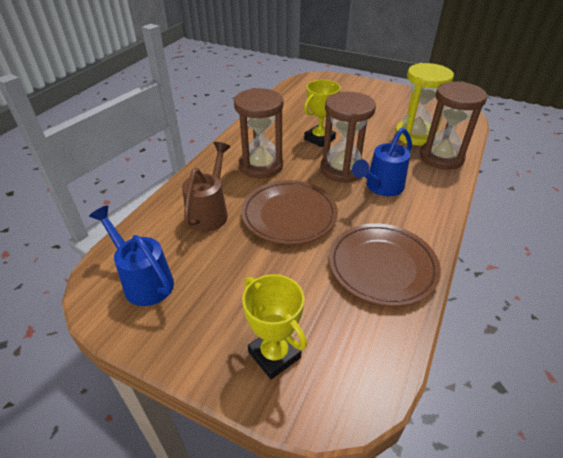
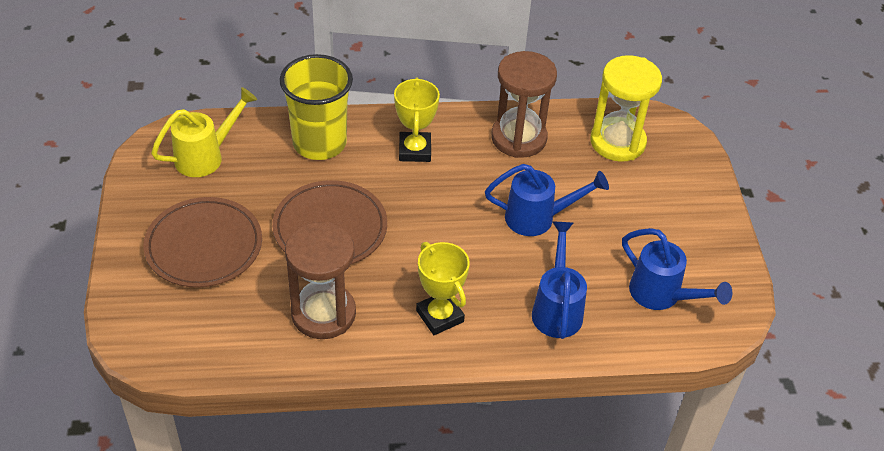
blue watering can: [89,205,174,306] [352,128,412,196] = 2 -> [485,164,609,236] [532,222,587,339] [622,228,732,310] = 3
brown hourglass: [234,88,284,178] [320,92,376,183] [420,81,488,170] = 3 -> [285,222,356,339] [491,51,557,158] = 2
brown watering can: [182,142,230,232] = 1 -> none = 0
yellow cup: none = 0 -> [280,54,353,160] = 1
yellow watering can: none = 0 -> [151,87,257,177] = 1

